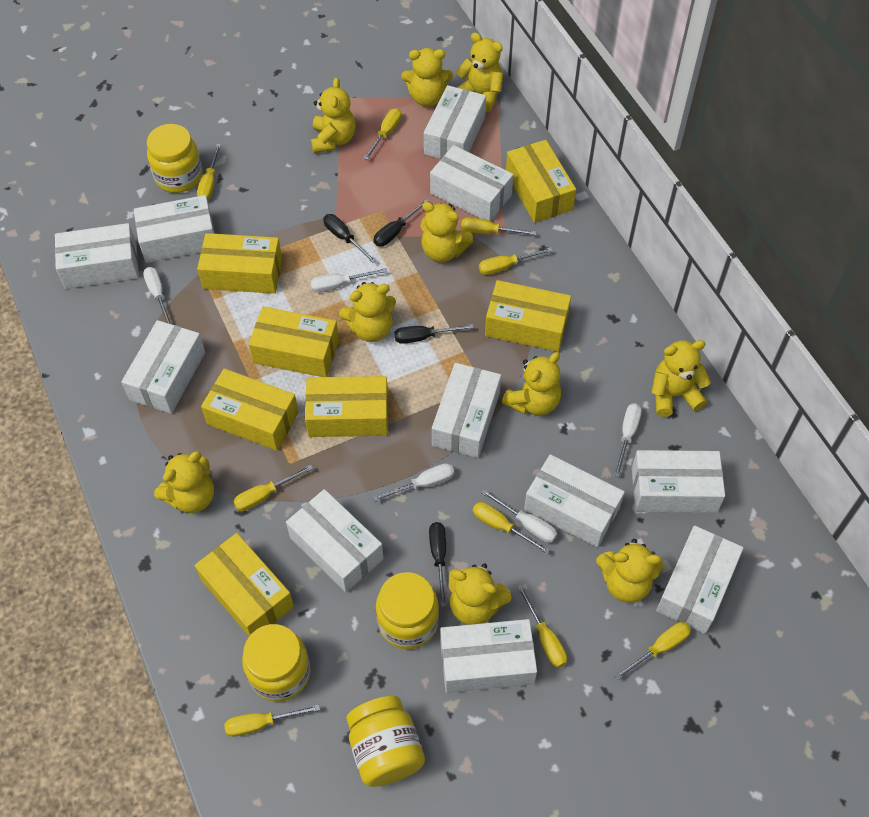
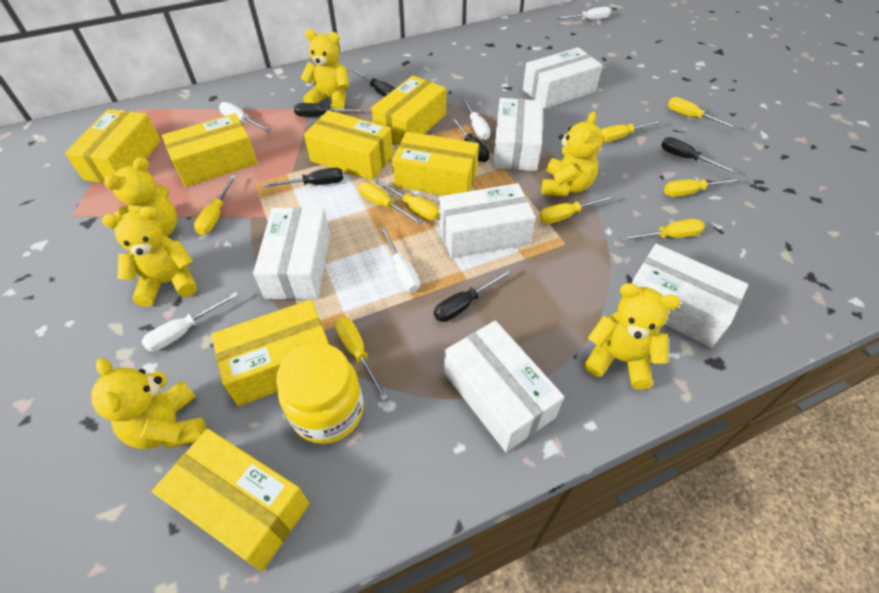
black screwdriver: [323,214,376,263] [373,199,429,247] [394,324,474,344] [429,522,446,607] = 4 -> [263,168,344,187] [294,103,364,117] [351,69,395,97] [434,269,511,322] [451,117,490,162] [661,137,737,174] = 6
white box: [55,223,139,289] [121,320,205,414] [134,195,215,263] [286,489,384,593] [424,85,486,159] [430,145,513,221] [432,363,501,458] [440,619,537,693] [524,454,625,547] [632,450,725,513] [656,525,744,634] = 11 -> [253,207,330,299] [439,183,535,258] [444,321,564,452] [493,98,543,171] [523,47,602,109] [632,244,748,348] = 6
yellow jar: [147,124,202,193] [242,624,310,702] [346,696,425,787] [376,572,439,649] = 4 -> [276,343,364,444] = 1
yellow teddy bear: [154,451,214,513] [311,77,356,153] [339,282,396,342] [401,48,453,107] [420,202,473,262] [449,563,511,625] [456,32,503,112] [502,352,561,416] [596,539,663,603] [651,340,711,417] = 10 -> [91,358,206,449] [102,206,197,307] [104,157,177,237] [300,29,349,109] [541,111,603,196] [584,283,681,390] = 6

